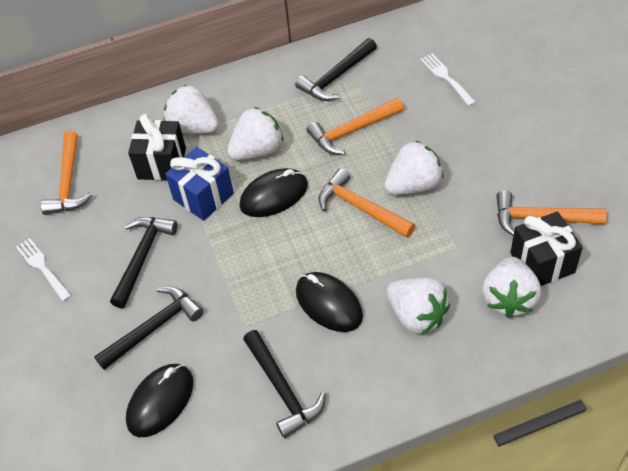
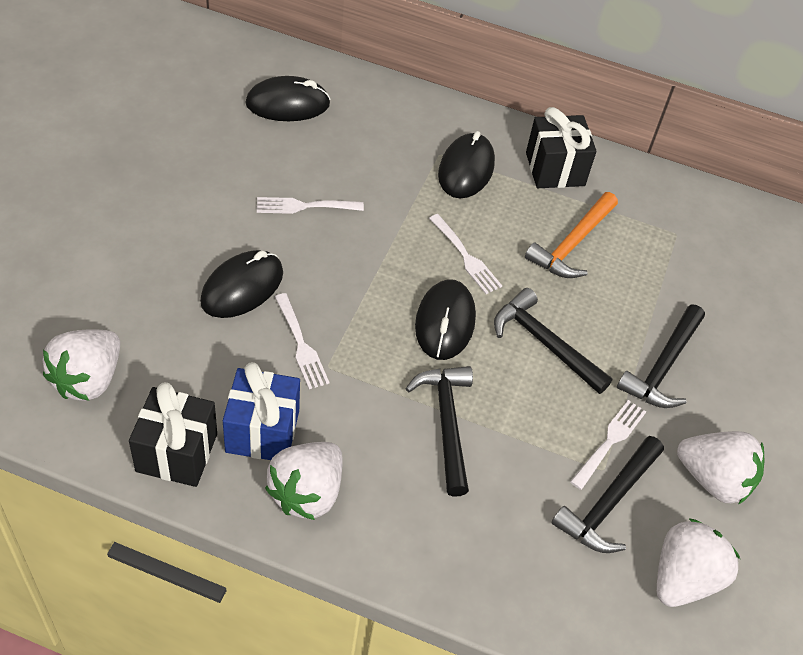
black mouse: [126,364,193,437] [239,168,308,217] [296,272,363,332] = 3 -> [200,250,283,318] [245,76,331,121] [415,279,476,360] [438,131,495,198] = 4
orange hammer: [41,131,92,215] [307,98,404,155] [318,168,415,238] [496,190,607,236] = 4 -> [525,192,618,278] = 1
white fork: [16,238,72,301] [420,53,476,106] = 2 -> [257,197,364,214] [275,293,330,389] [429,214,502,294] [570,400,646,490] = 4
white strawberry: [164,84,219,134] [227,107,284,160] [385,140,444,195] [387,278,450,335] [482,257,541,318] = 5 -> [43,329,120,401] [265,442,343,520] [657,518,740,607] [677,431,765,505] = 4

